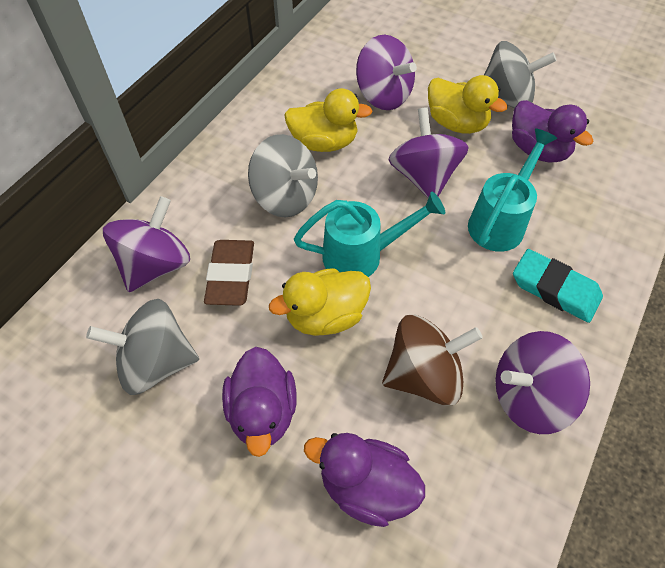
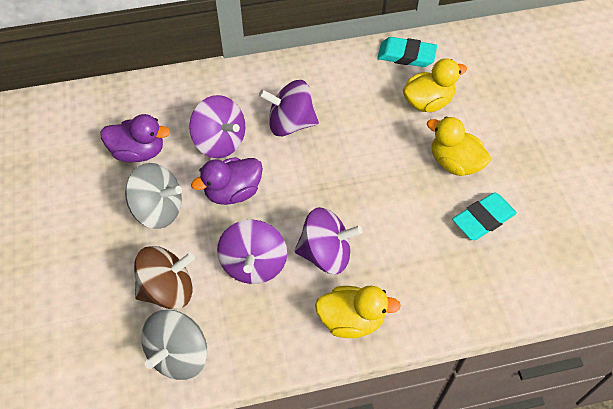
brown eraser: [204,240,254,306] = 1 -> none = 0
grey spinning top: [86,299,199,395] [248,134,318,218] [484,41,557,108] = 3 -> [125,163,182,229] [141,310,208,380] = 2
purple duck: [222,347,297,457] [304,433,425,527] [512,100,593,163] = 3 -> [100,114,170,162] [191,157,263,205] = 2
turquoise eraser: [513,249,603,323] = 1 -> [377,37,437,67] [452,192,517,240] = 2
turquoise watering can: [294,192,445,277] [468,128,558,252] = 2 -> none = 0

